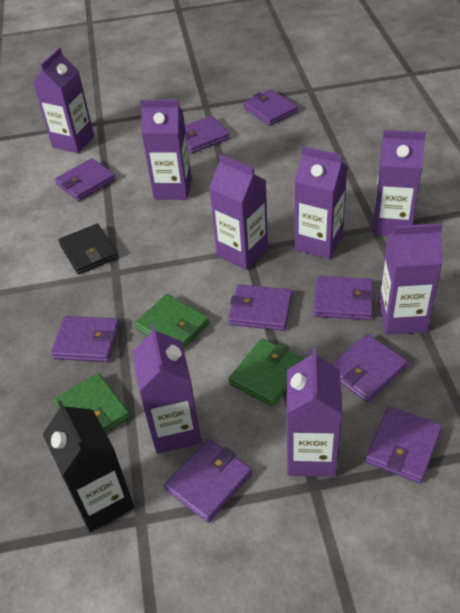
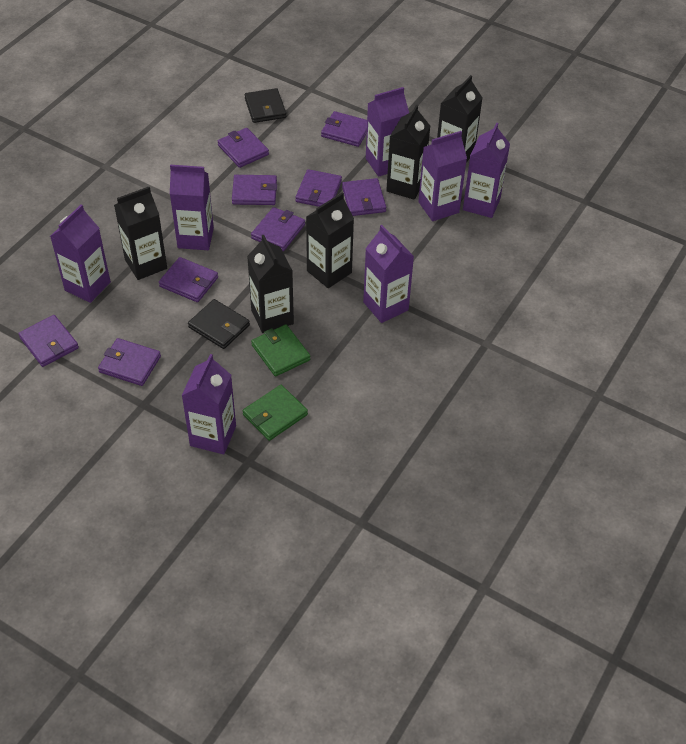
black carton: [42,400,135,532] = 1 -> [114,187,167,280] [247,235,294,333] [306,192,354,288] [386,104,430,200] [437,75,482,162] = 5
black wallet: [58,224,118,275] = 1 -> [188,299,250,349] [245,88,286,123] = 2
green wallet: [53,373,130,433] [135,294,209,349] [229,338,304,406] = 3 -> [242,385,308,441] [251,324,310,376] = 2
purple carton: [33,48,94,153] [132,324,202,454] [140,100,192,200] [209,154,268,270] [287,348,342,477] [294,146,347,259] [373,130,426,236] [379,223,443,335] = 8 -> [50,204,111,303] [170,165,214,250] [181,354,236,454] [363,225,414,323] [366,87,409,177] [418,131,467,221] [463,122,510,218] = 7

